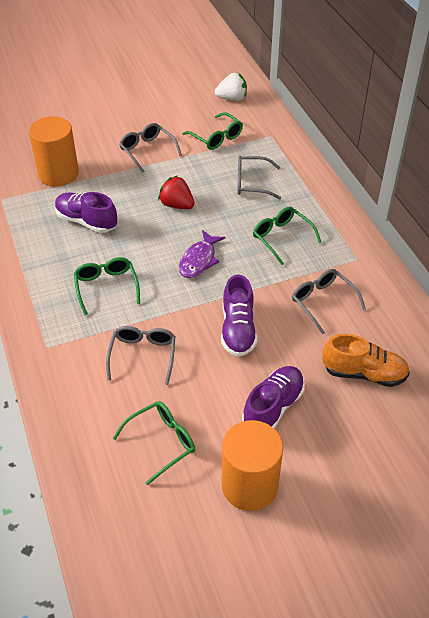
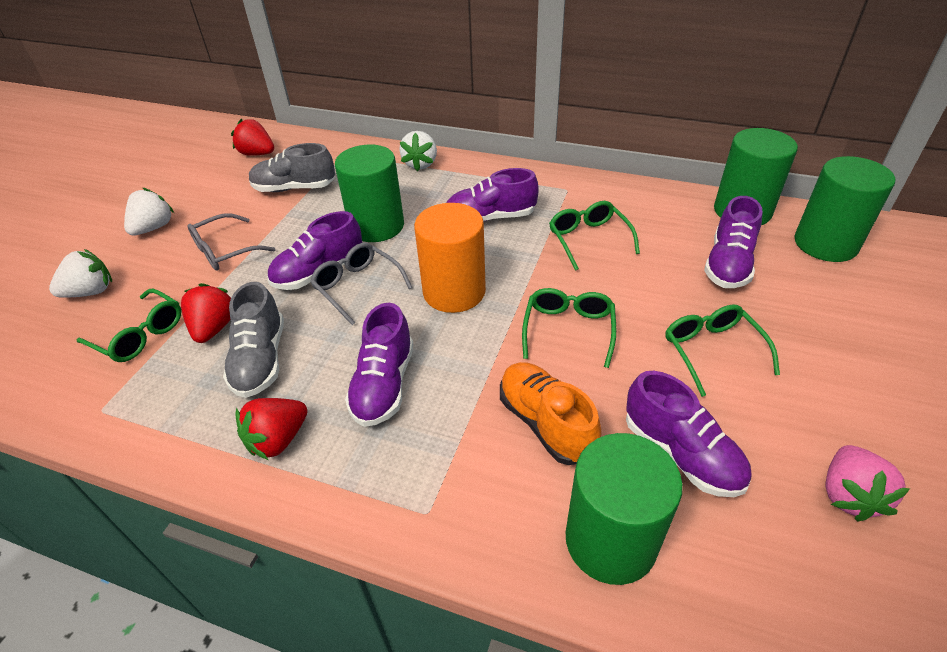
green cylinder: none = 0 -> [335,144,404,242] [566,433,683,585] [714,128,798,225] [794,156,895,262] = 4
grey glasses: [106,326,175,385] [119,123,182,173] [237,156,281,200] [292,269,366,334] = 4 -> [187,213,276,271] [310,243,412,325] = 2
grey shoe: none = 0 -> [223,282,284,398] [249,143,335,192] = 2
orange cylinder: [29,116,79,187] [222,420,283,511] = 2 -> [414,203,486,313] = 1
pink strawberry: none = 0 -> [825,445,910,522] = 1
purple fish: [179,230,225,278] = 1 -> none = 0
purple shoe: [55,192,117,233] [221,275,257,357] [242,366,305,429] = 3 -> [268,211,362,290] [345,303,414,427] [446,168,538,222] [626,371,752,497] [704,196,763,288] = 5
red strawberry: [158,176,195,209] = 1 -> [181,283,231,343] [231,119,274,156] [236,398,307,460] = 3
white strawberry: [215,73,247,101] = 1 -> [49,249,112,298] [124,188,174,236] [399,131,437,171] = 3

